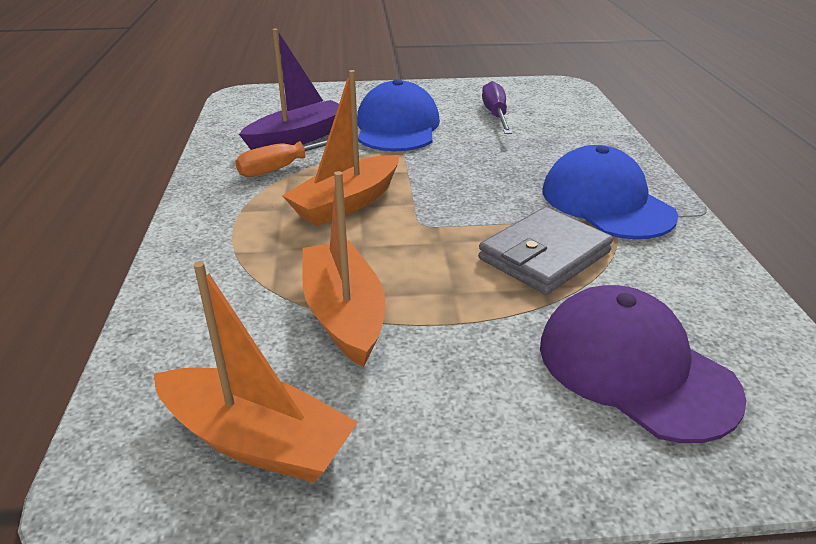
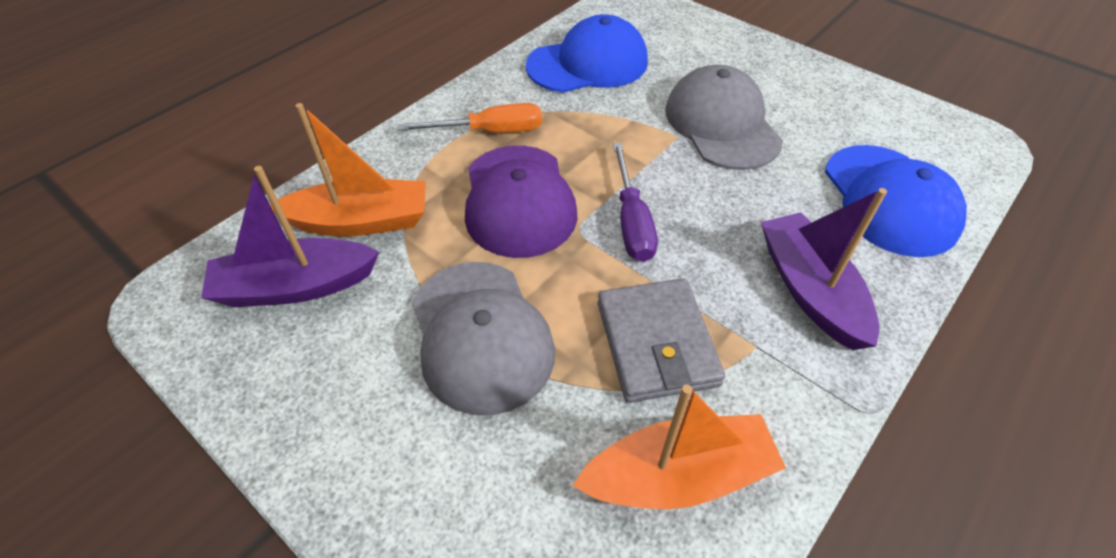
grey cap: none = 0 -> [412,262,555,415] [666,65,783,170] = 2
orange boat: [154,261,358,483] [282,70,399,226] [302,171,385,367] = 3 -> [270,103,426,236] [572,385,786,509] = 2
purple boat: [239,28,339,150] = 1 -> [201,166,379,307] [761,188,887,350] = 2

